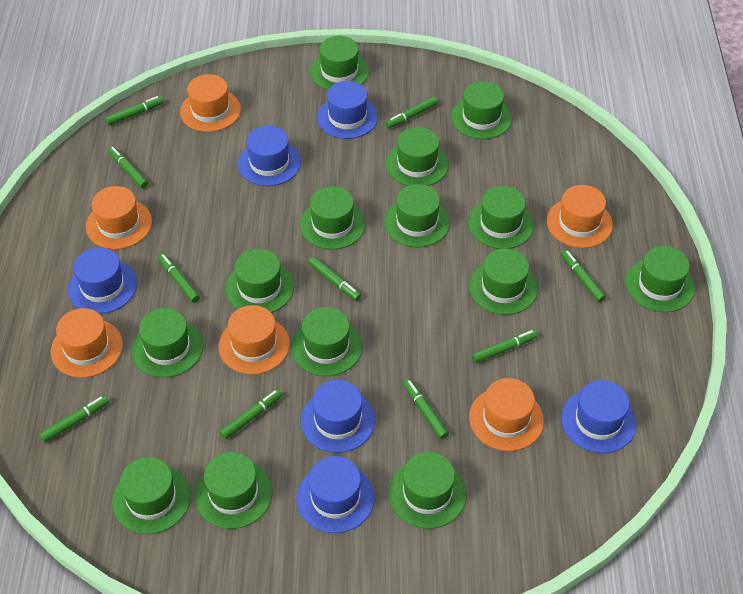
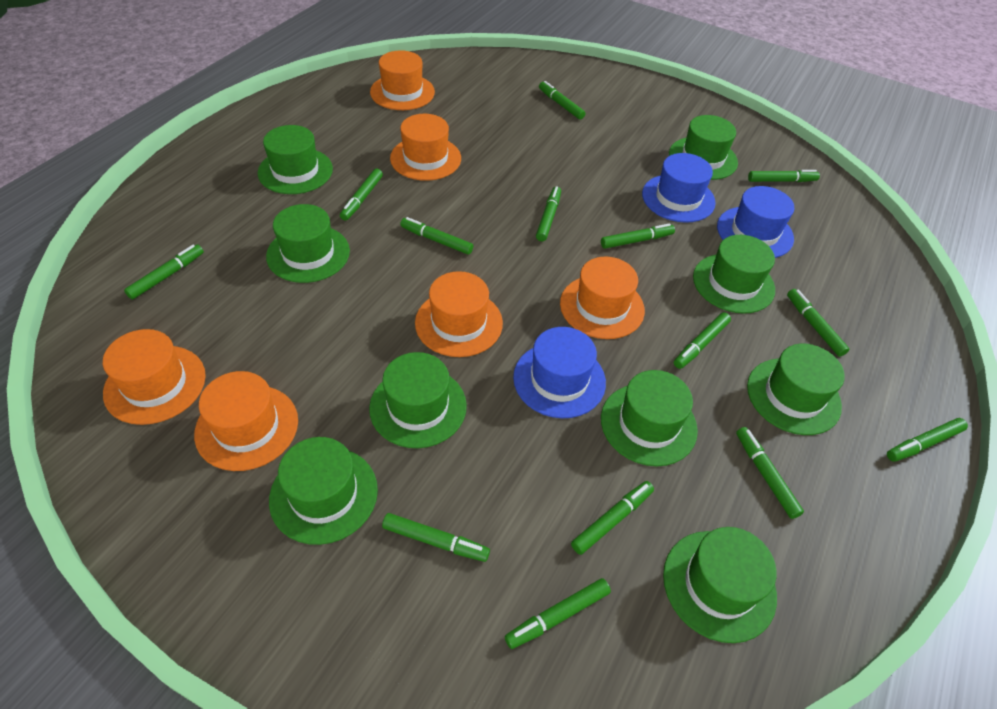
blue hat: [68,247,137,314] [238,126,301,186] [297,456,375,533] [301,380,375,453] [317,81,378,139] [561,380,636,453] = 6 -> [513,327,606,418] [642,153,716,223] [717,186,794,258] = 3
green hat: [112,457,191,534] [131,308,203,377] [194,452,272,529] [225,249,294,313] [291,307,362,376] [300,186,366,250] [310,36,369,90] [384,184,450,247] [386,127,449,186] [389,452,467,529] [451,81,512,139] [468,186,534,249] [469,248,538,315] [626,246,695,312] = 14 -> [258,125,333,194] [266,204,350,283] [269,437,378,545] [369,352,467,448] [601,370,698,466] [663,527,777,643] [669,115,738,180] [693,235,775,314] [747,344,845,435] = 9
green marker: [39,395,109,443] [105,96,164,126] [108,146,148,189] [158,253,200,303] [219,389,282,440] [308,256,361,301] [386,96,438,129] [403,379,449,439] [472,330,538,363] [561,250,606,302] = 10 -> [124,245,204,299] [340,169,383,221] [382,513,490,562] [400,217,473,255] [505,578,611,649] [536,186,561,241] [539,81,585,120] [571,481,654,555] [601,223,675,249] [674,312,731,369] [736,427,804,519] [748,170,820,182] [787,289,849,357] [887,418,968,462] = 14

